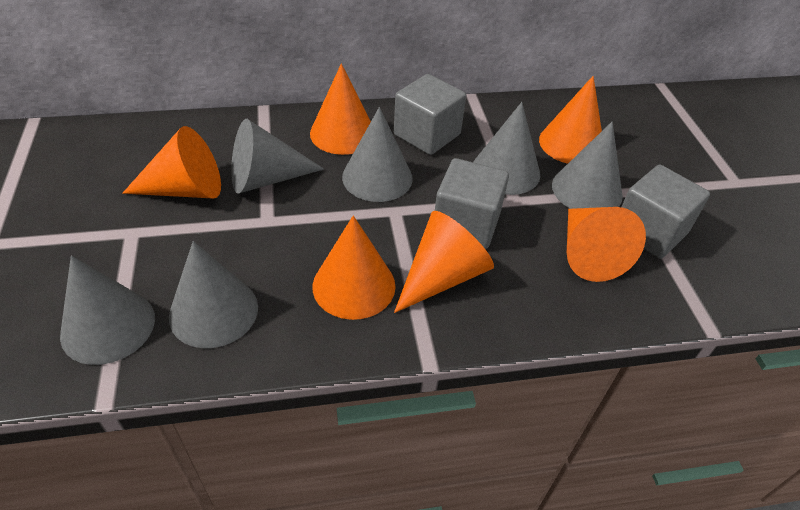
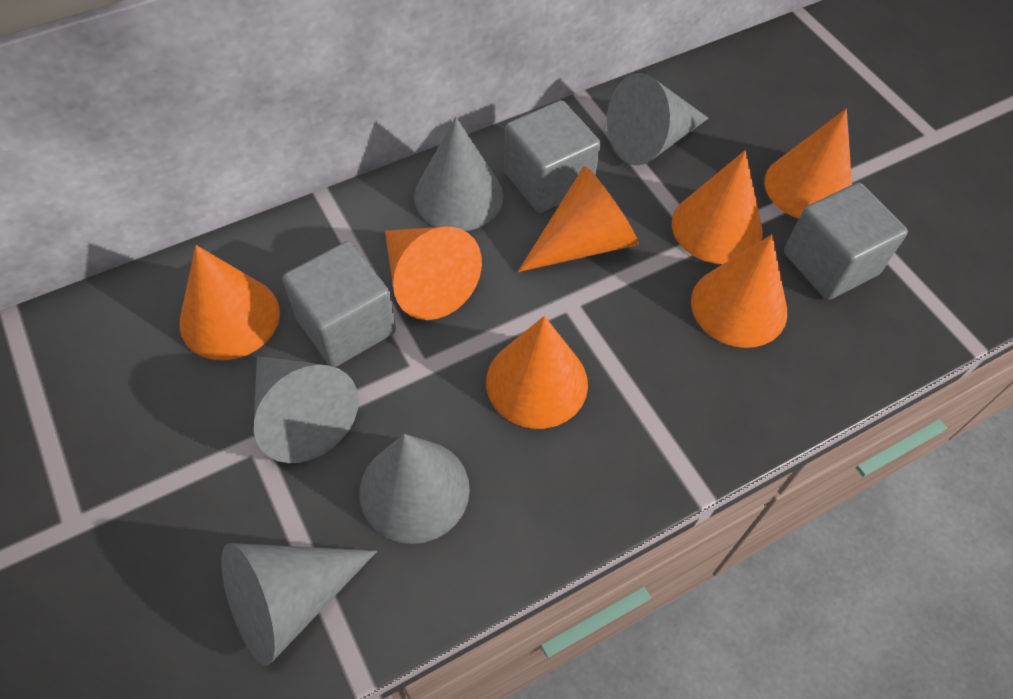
grey cone: [60,255,155,365] [169,241,258,348] [231,119,324,194] [342,107,413,202] [473,102,540,195] [552,121,623,209] = 6 -> [221,543,377,666] [254,356,359,463] [359,434,470,544] [414,117,504,231] [607,73,709,165] = 5
orange cone: [123,126,221,199] [310,64,371,155] [313,215,396,320] [394,211,494,313] [539,76,602,164] [567,207,646,282] = 6 -> [179,245,280,360] [385,227,482,320] [486,316,588,429] [518,166,639,272] [672,150,763,264] [691,235,787,348] [764,109,852,219] = 7

